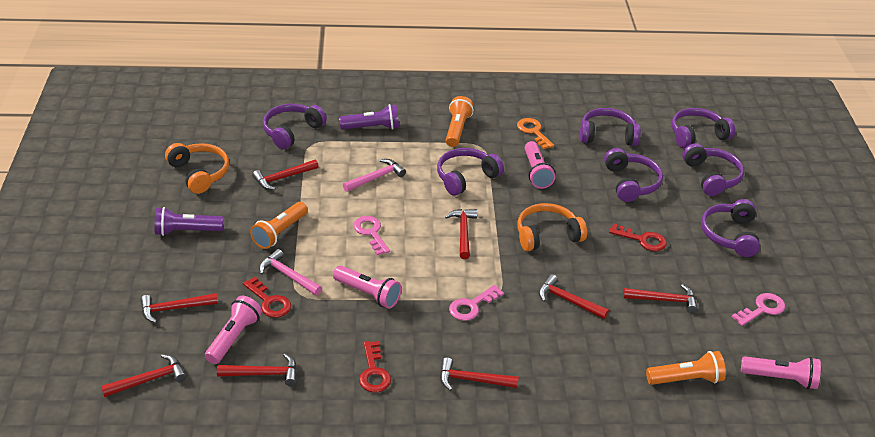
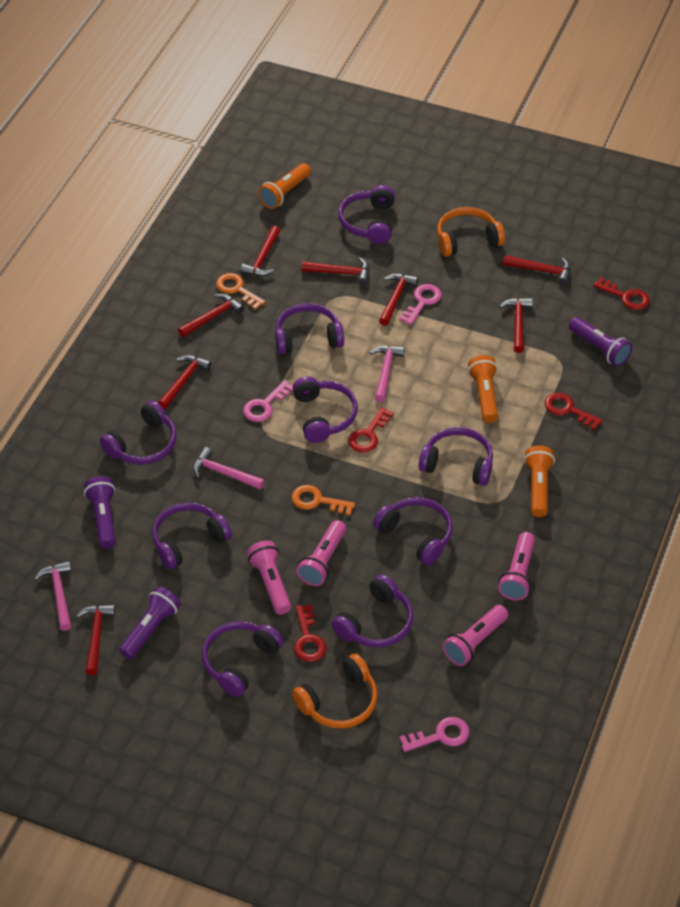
orange key: [517,118,554,149] = 1 -> [216,273,266,310] [291,485,355,516] = 2
pink hammer: [259,249,322,296] [343,159,406,192] = 2 -> [34,561,71,631] [193,447,265,489] [369,345,405,402] = 3
purple flashlight: [154,207,223,236] [339,104,399,130] = 2 -> [84,476,116,549] [119,587,181,659] [569,317,632,366] = 3
purple headphones: [263,104,327,149] [437,148,504,196] [580,108,641,146] [604,148,663,202] [672,108,735,148] [682,143,744,196] [701,199,760,257] = 7 -> [100,400,177,465] [152,502,232,569] [202,621,283,697] [275,303,344,354] [292,376,358,443] [332,574,413,647] [338,185,395,244] [373,497,453,565] [419,427,493,486] = 9
red key: [243,277,291,318] [359,341,391,392] [609,223,667,251] = 3 -> [294,604,326,662] [348,407,394,453] [545,392,603,430] [594,277,650,310] = 4

